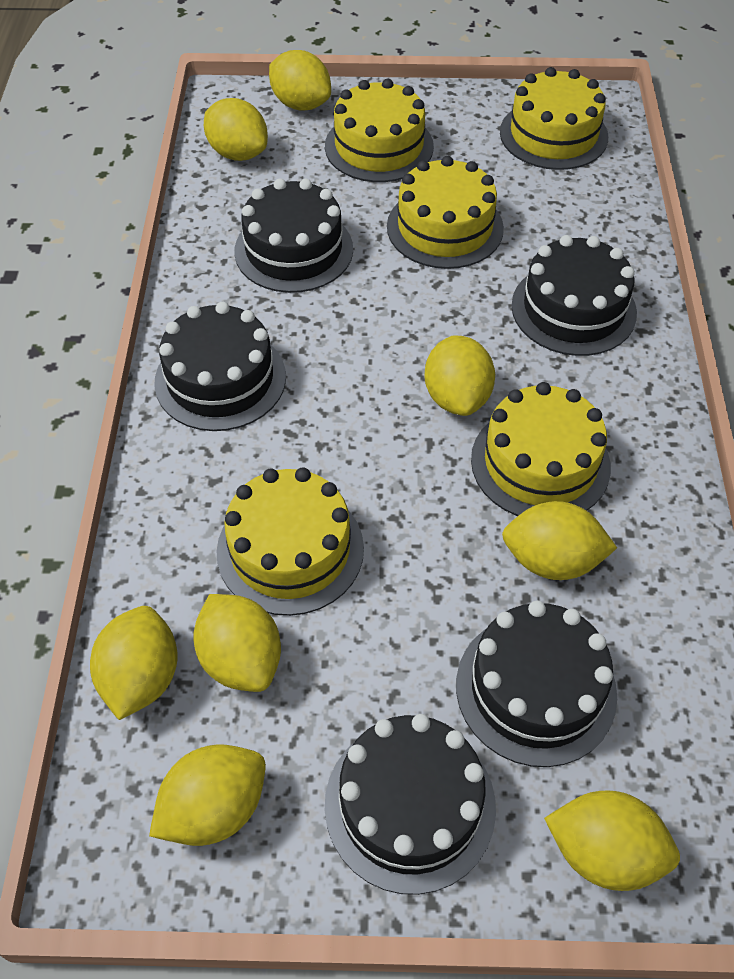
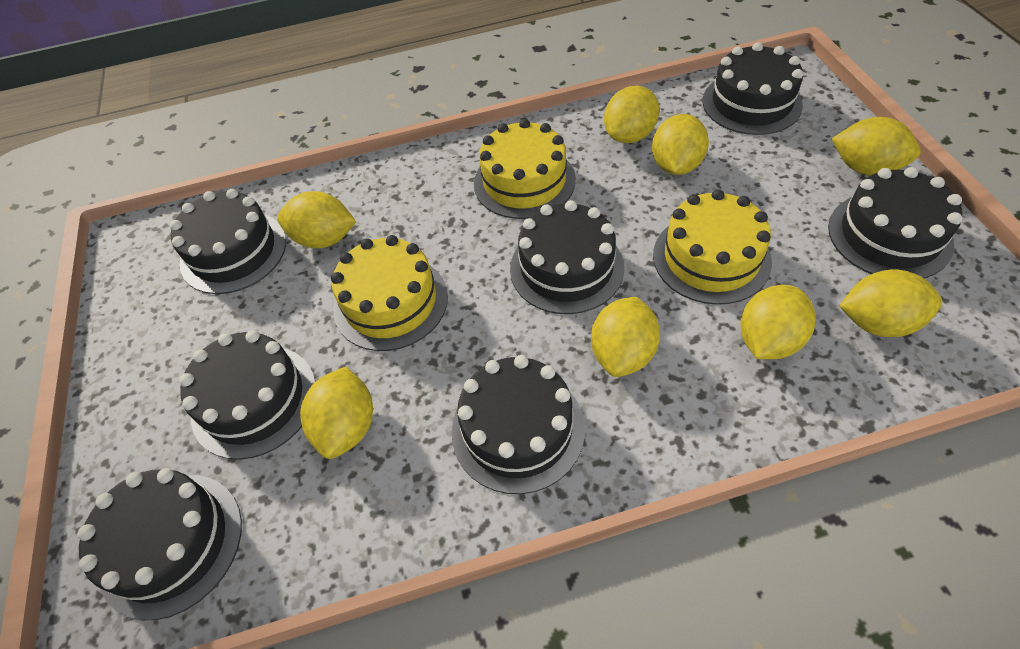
black cake: [154,302,286,431] [234,178,353,293] [325,714,496,895] [456,601,617,767] [511,235,637,356] = 5 -> [77,468,242,620] [170,189,286,294] [179,330,316,460] [452,355,585,494] [510,200,624,314] [703,42,803,135] [828,167,963,278] = 7
yellow cake: [217,467,364,616] [325,79,434,182] [387,156,504,269] [471,382,611,516] [500,67,608,170] = 5 -> [331,235,448,351] [474,119,576,219] [653,189,772,305] = 3

